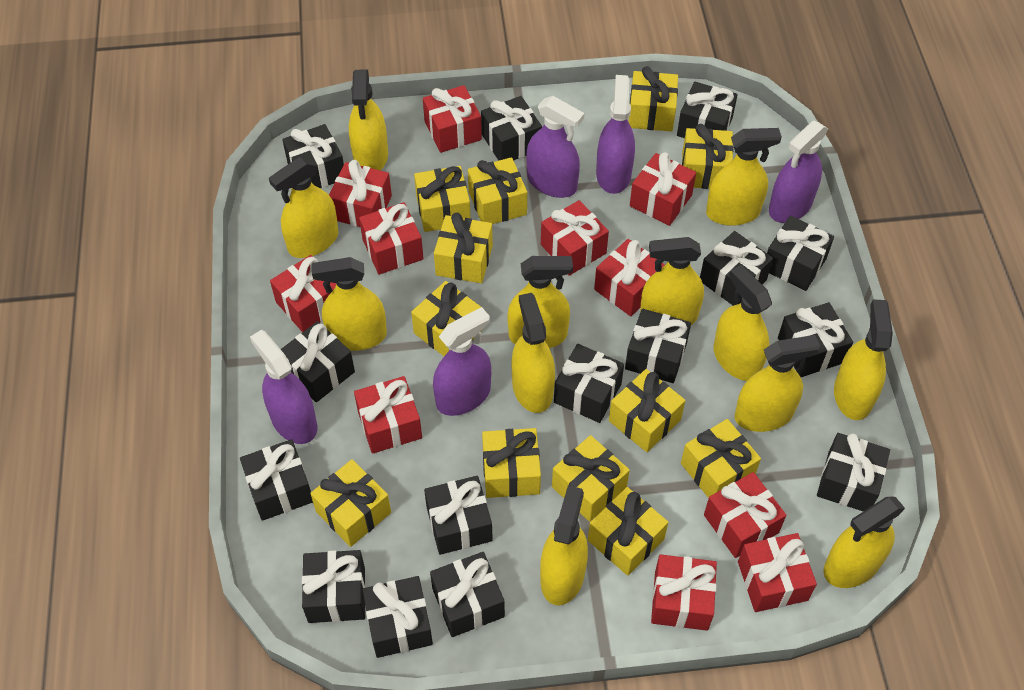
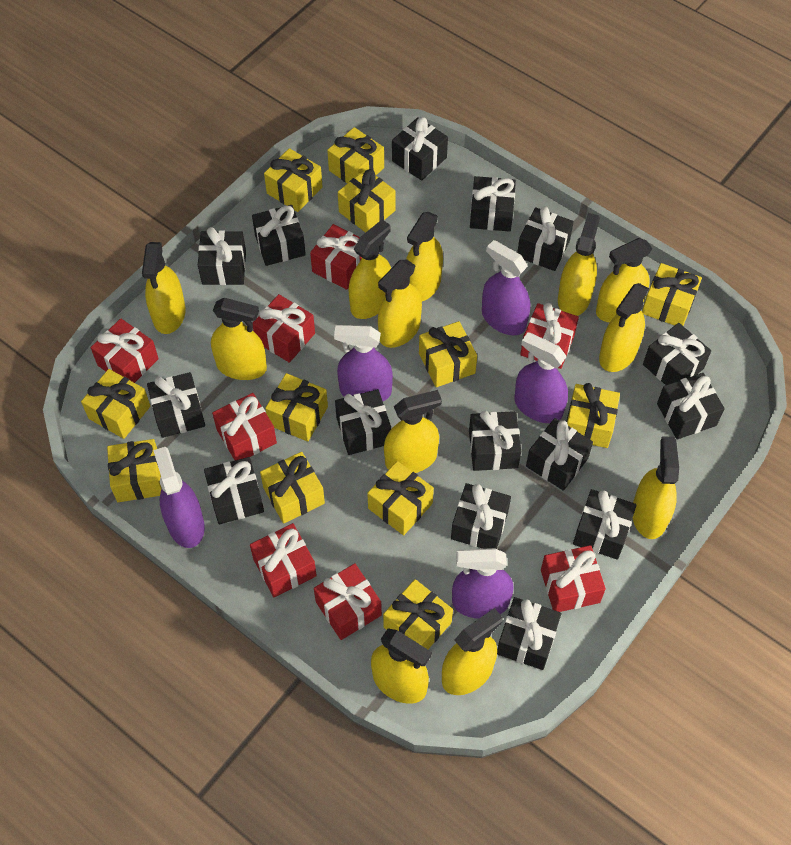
red gift: [270,255,336,332] [329,160,392,227] [354,376,422,454] [359,202,424,275] [423,85,482,153] [541,200,609,276] [594,239,665,316] [630,152,696,226] [651,554,717,631] [704,472,786,558] [738,533,817,612] = 11 -> [91,318,159,383] [212,393,277,460] [250,523,317,597] [253,294,315,363] [310,224,362,290] [314,563,382,640] [520,303,579,369] [541,545,606,612] = 8

